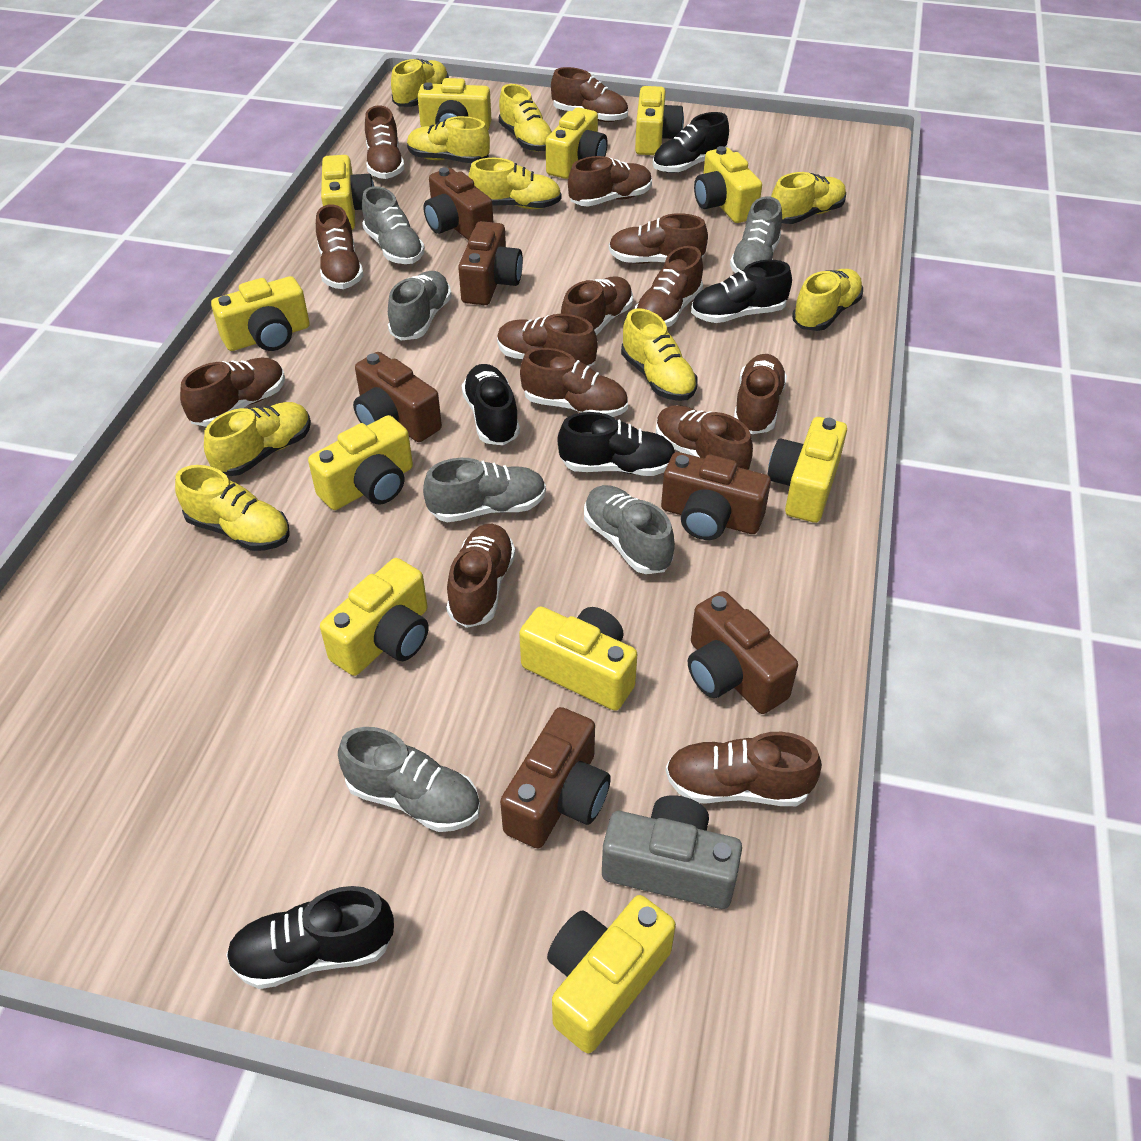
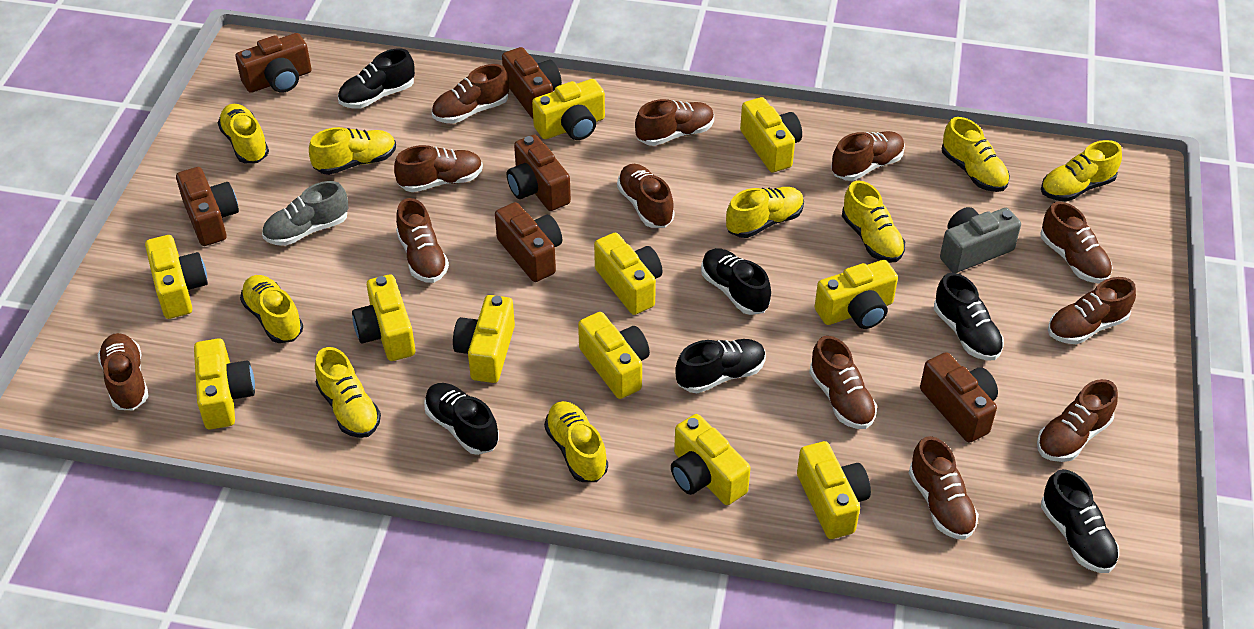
black shoe: [226,886,394,989] [462,364,520,445] [558,412,675,476] [653,112,729,173] [691,260,792,323] = 5 -> [338,48,415,108] [424,383,499,455] [675,339,766,393] [701,248,771,315] [934,273,1004,361] [1041,469,1119,573] = 6
brown shoe: [180,358,285,427] [316,204,364,289] [365,105,405,179] [447,524,516,628] [497,314,598,367] [520,348,628,417] [551,67,628,122] [561,276,633,335] [568,156,652,207] [609,213,708,264] [635,246,703,327] [656,405,753,470] [665,732,822,806] [734,354,787,434] = 14 -> [98,333,149,410] [394,145,483,192] [396,198,449,283] [432,64,509,124] [617,164,675,228] [635,99,714,146] [809,336,877,429] [831,131,905,181] [909,436,979,540] [1037,379,1118,462] [1040,202,1112,283] [1048,277,1136,344] = 12
grey shoe: [338,727,480,832] [362,186,425,264] [388,271,452,340] [423,458,546,522] [584,485,675,574] [730,196,782,273] = 6 -> [262,181,348,246] = 1

